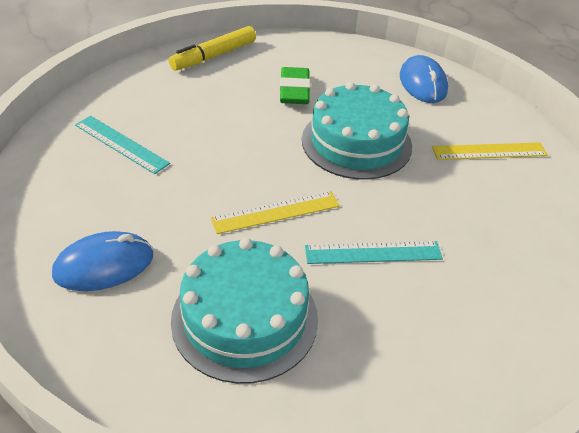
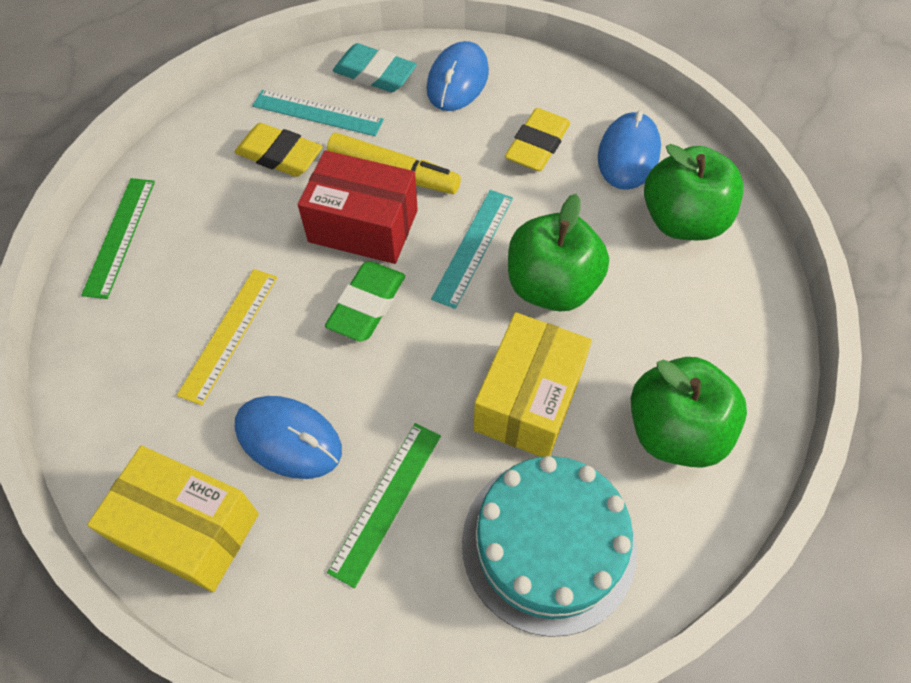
blue mouse: [52,231,153,291] [400,55,448,103] = 2 -> [235,396,342,479] [426,41,489,111] [598,111,661,190] = 3
green apple: none = 0 -> [508,194,609,311] [631,357,747,468] [644,144,744,240] = 3
green ruler: none = 0 -> [81,178,155,299] [327,423,441,588] = 2
red box: none = 0 -> [298,150,418,264] = 1
turquoise cake: [171,238,318,384] [302,82,412,180] = 2 -> [462,456,637,637] = 1
turquoise eraser: none = 0 -> [333,43,417,92] = 1
yellow box: none = 0 -> [87,446,259,592] [473,312,592,457] = 2
yellow eraser: none = 0 -> [235,123,323,177] [505,108,570,171] = 2
yellow ruler: [211,191,340,234] [432,142,548,160] = 2 -> [177,269,278,405] = 1

